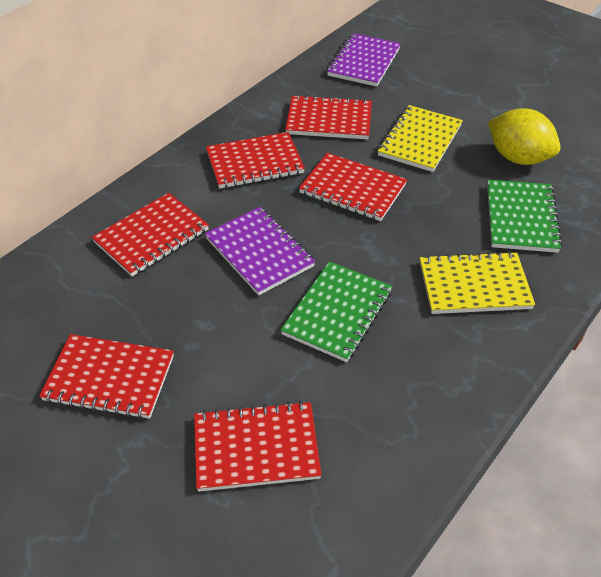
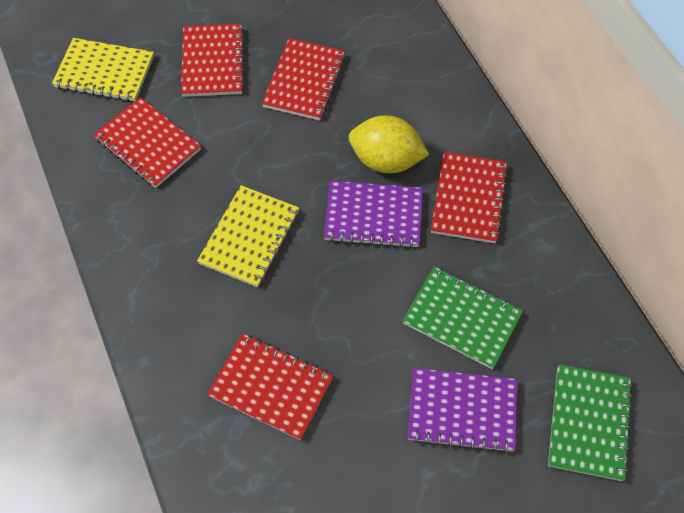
red notebook: [39,334,174,419] [92,193,209,276] [194,401,321,492] [206,132,305,189] [285,95,372,139] [299,153,407,221] = 6 -> [94,97,201,188] [181,24,245,97] [207,333,333,440] [262,38,346,121] [431,152,508,243] = 5

